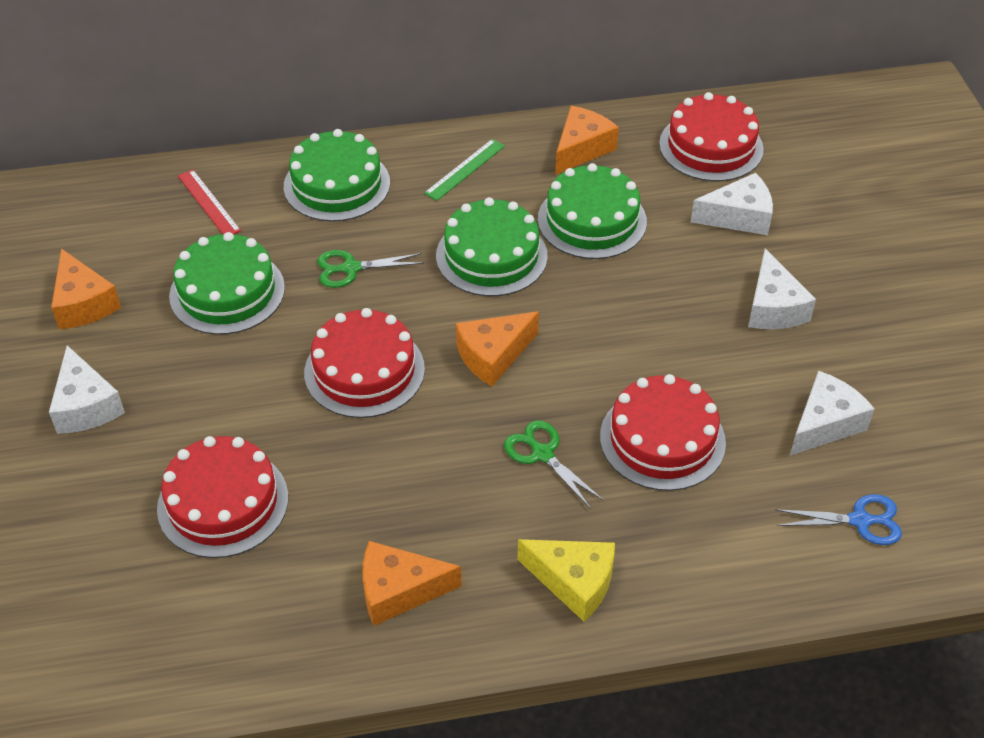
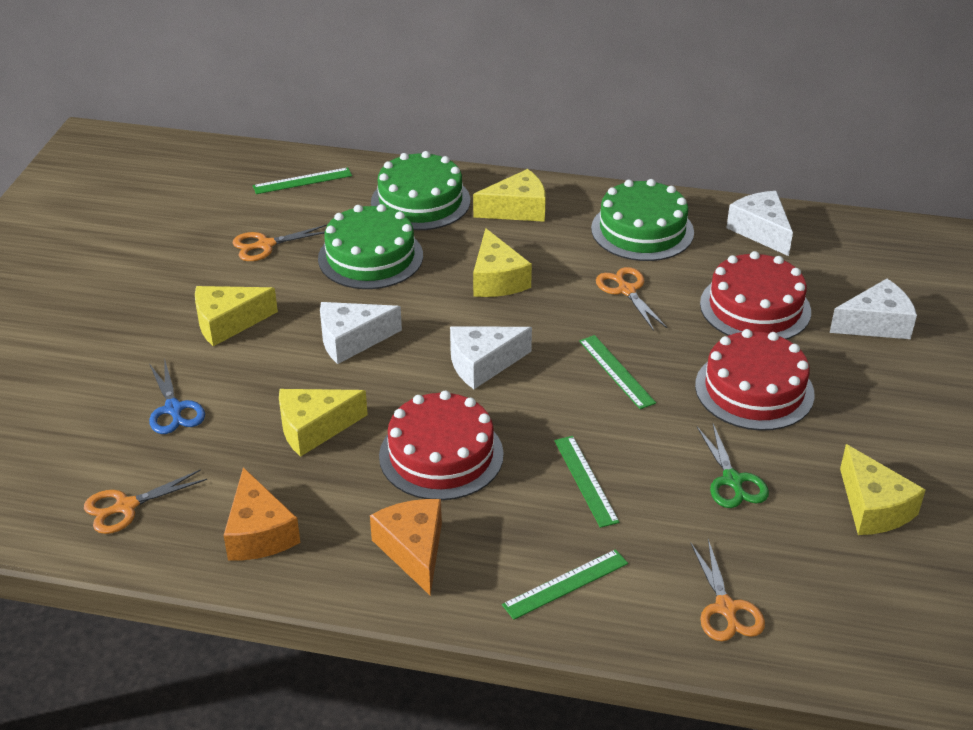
green cake: [169,232,285,335] [284,129,390,222] [436,197,548,296] [538,163,647,259] = 4 -> [318,204,423,289] [371,151,470,230] [591,179,694,261] = 3
green ruler: [424,139,505,201] = 1 -> [253,167,352,194] [502,549,628,620] [554,436,620,528] [579,335,656,409] = 4
green scissors: [317,250,424,288] [504,420,604,509] = 2 -> [697,424,769,508] = 1
orange cheese: [51,248,121,329] [362,541,462,626] [456,311,539,386] [555,106,619,175] = 4 -> [223,467,300,560] [370,499,442,596] = 2
orange scissors: none = 0 -> [84,469,207,534] [233,225,327,261] [596,267,667,331] [690,539,765,641] = 4
red cake: [157,436,288,558] [304,308,425,418] [600,374,726,491] [659,92,764,181] = 4 -> [379,390,504,500] [695,329,815,431] [700,251,811,340] = 3
red ruler: [178,169,241,234] = 1 -> none = 0
yellow cheese: [518,539,615,622] = 1 -> [195,286,278,346] [279,389,368,457] [473,169,546,222] [473,228,532,297] [840,444,925,535] = 5

